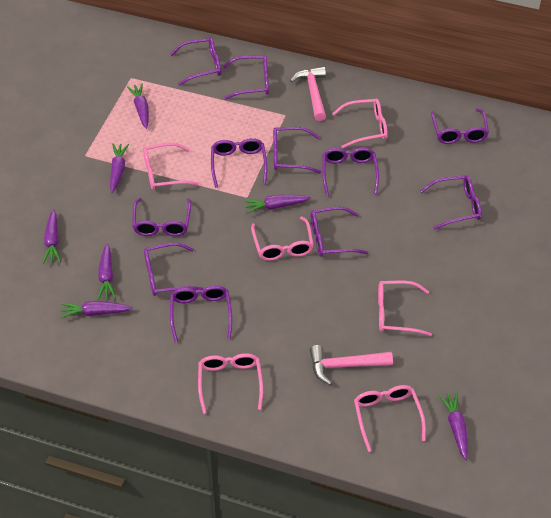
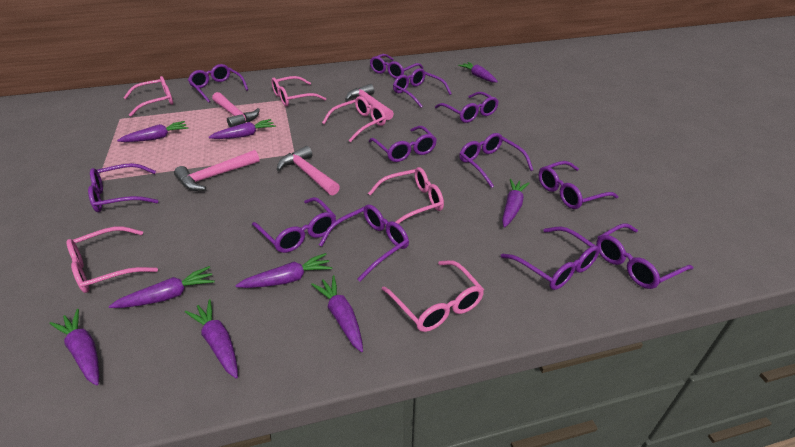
pink hammer: [290,67,326,121] [310,345,393,385] = 2 -> [174,150,260,191] [212,92,260,127] [276,146,340,195] [345,84,394,120] = 4
purple carrot: [43,209,61,264] [60,301,133,318] [98,243,116,300] [110,143,129,193] [127,84,149,129] [244,195,311,214] [438,392,468,460] = 7 -> [50,309,99,386] [109,266,215,308] [117,121,188,142] [185,299,238,378] [209,119,276,139] [235,253,332,288] [311,275,363,352] [458,62,498,83] [502,179,529,227] = 9
purple glasses: [132,198,191,236] [144,243,204,296] [170,38,221,86] [170,286,232,343] [211,138,267,188] [223,55,269,100] [273,127,321,173] [311,207,368,257] [322,147,379,196] [420,175,482,230] [431,109,489,144] = 11 -> [88,163,158,212] [188,64,248,103] [252,197,336,253] [319,204,409,282] [369,126,437,162] [370,54,423,79] [393,68,452,108] [435,92,499,123] [459,133,533,188] [501,226,600,290] [539,161,618,209] [596,223,693,289] = 12

